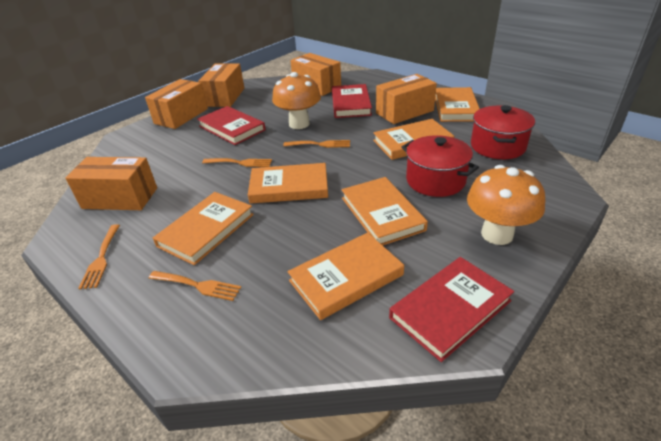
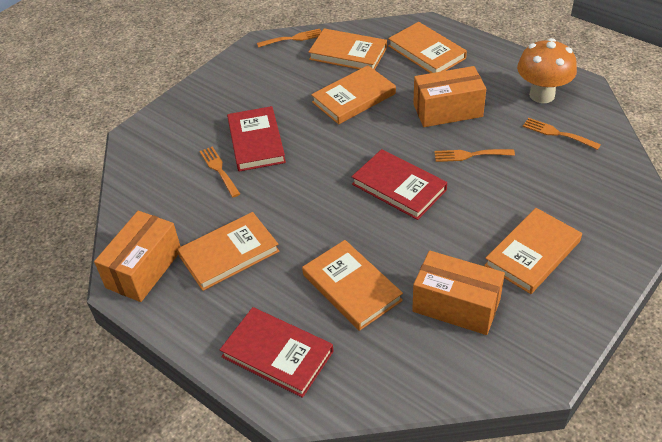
orange box: [65,157,157,210] [145,79,208,129] [198,63,244,107] [290,53,341,96] [376,74,437,124] = 5 -> [94,211,181,302] [412,251,505,335] [413,66,486,127] = 3
orange mushroom: [272,72,321,129] [467,165,545,245] = 2 -> [517,38,577,103] = 1
red pot: [401,135,479,197] [471,105,535,159] = 2 -> none = 0

